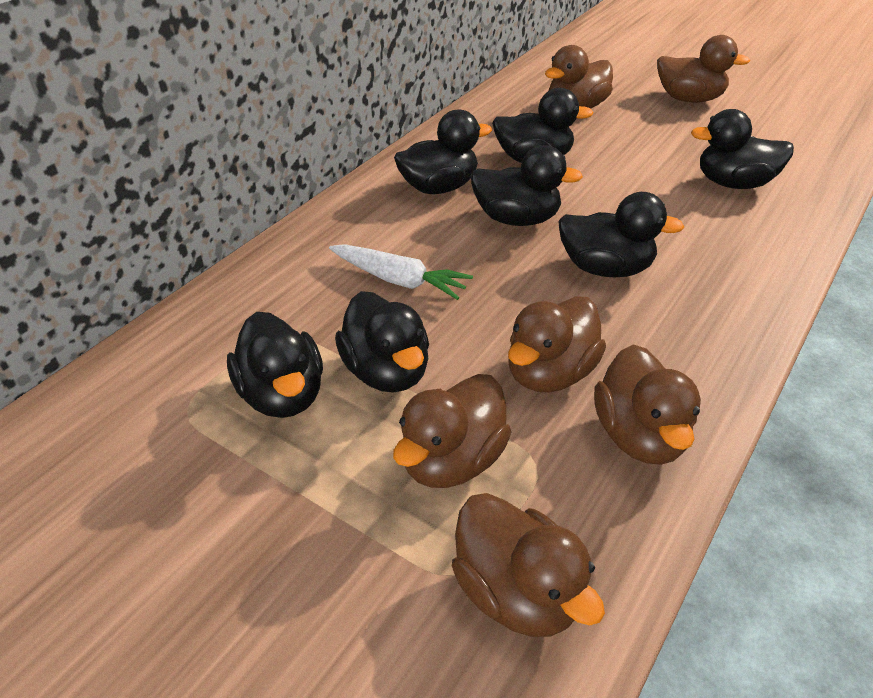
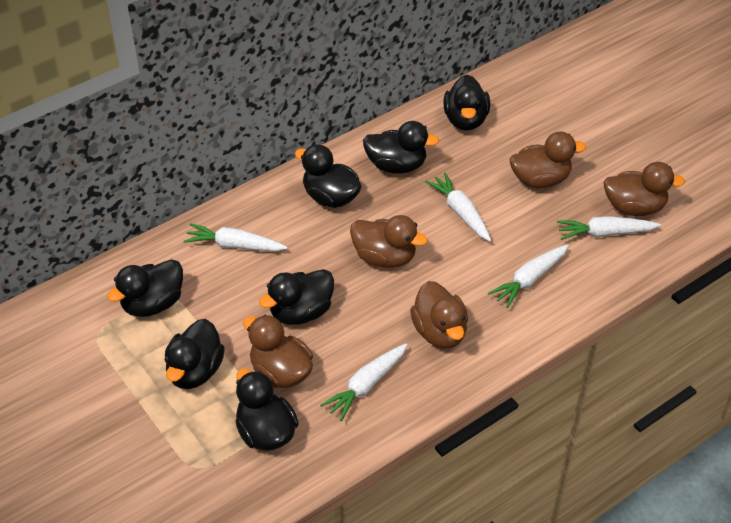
brown duck: [393,374,512,488] [452,493,605,637] [508,296,606,393] [545,45,613,109] [594,344,701,465] [657,35,750,103] = 6 -> [243,315,313,388] [350,215,428,268] [410,281,468,349] [510,132,586,188] [604,162,685,216] = 5
white carrot: [329,244,473,300] = 1 -> [184,223,288,251] [320,343,408,421] [425,172,491,241] [488,244,569,308] [557,216,661,240] = 5

